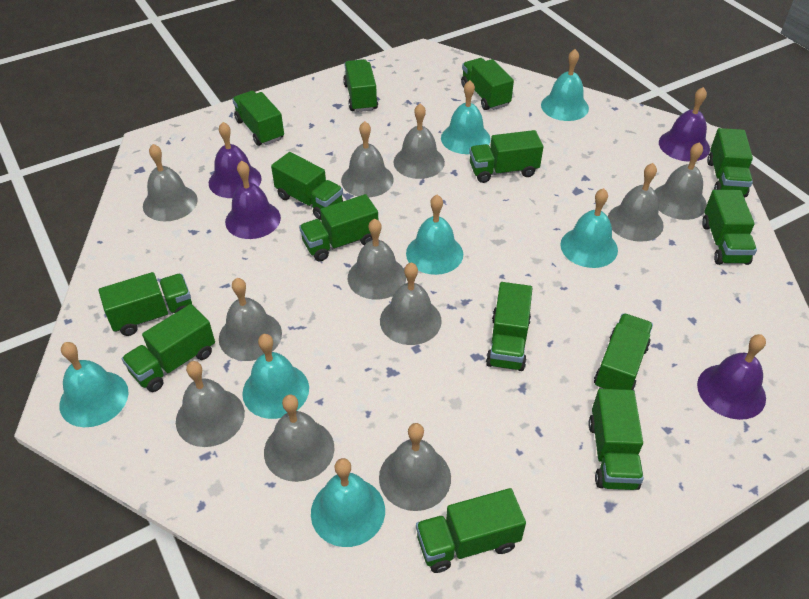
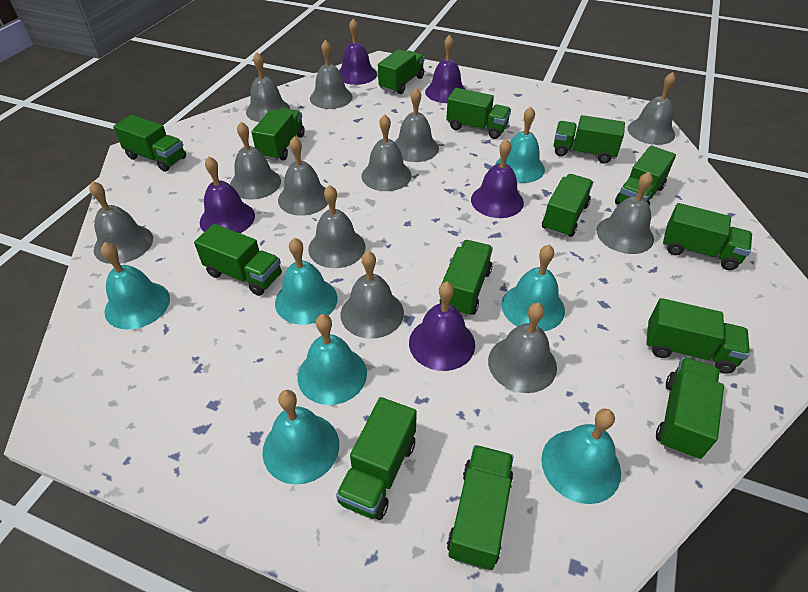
grey bell: [143,144,198,222] [176,361,245,447] [219,278,282,361] [264,395,334,482] [341,121,394,197] [348,219,406,300] [379,423,451,511] [380,262,442,345] [394,104,445,179] [608,163,664,242] [655,142,707,220] = 11 -> [89,181,153,264] [230,122,281,200] [246,52,290,122] [278,136,328,215] [308,185,366,268] [310,40,353,109] [341,251,404,339] [362,114,412,191] [395,88,439,162] [488,303,557,393] [596,172,654,254] [627,72,676,145] = 12
purple bell: [209,122,262,198] [225,161,281,239] [659,87,710,162] [697,334,766,420] = 4 -> [200,156,255,233] [339,18,377,85] [409,282,475,371] [425,35,466,103] [471,139,524,218] = 5

